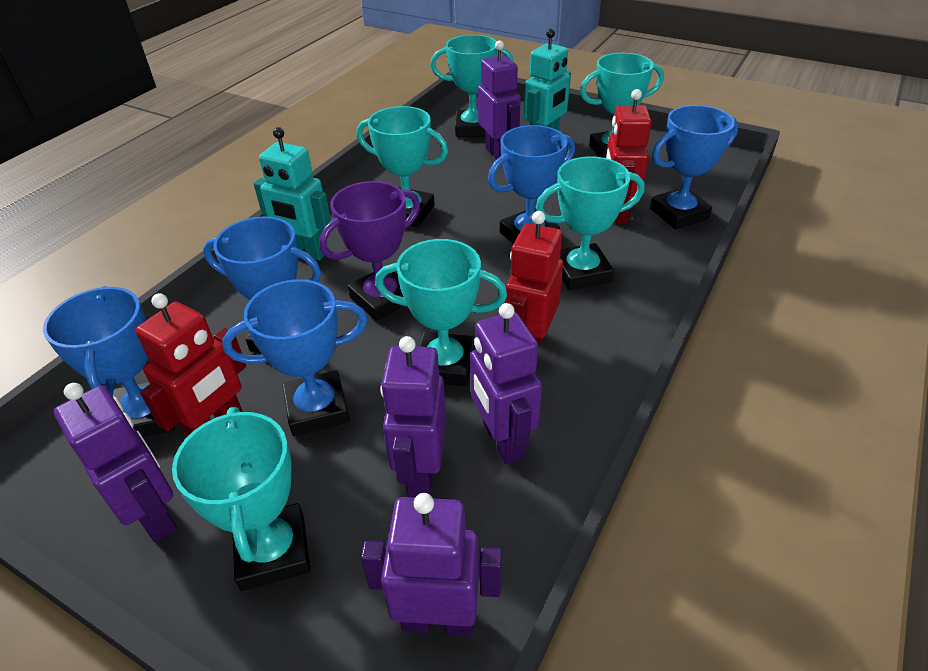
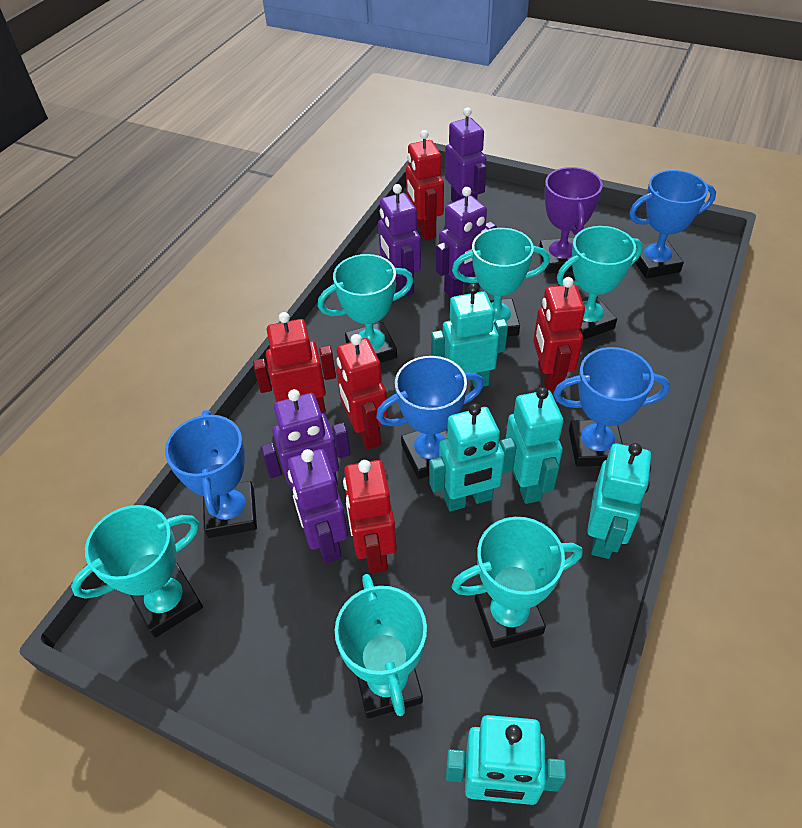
blue trophy: [43,286,175,437] [203,216,322,353] [222,279,368,436] [488,125,575,244] [650,105,739,229] = 5 -> [165,410,257,538] [376,356,484,479] [553,347,670,466] [629,170,716,279] = 4
red robot: [135,293,246,437] [506,211,563,343] [606,89,652,223] = 3 -> [253,312,336,413] [336,334,388,450] [343,460,397,574] [406,130,444,240] [533,277,585,393] = 5
turquoise robot: [254,127,331,261] [524,29,571,131] = 2 -> [429,403,517,511] [431,283,508,388] [446,715,566,805] [506,387,564,504] [587,443,651,559] = 5

